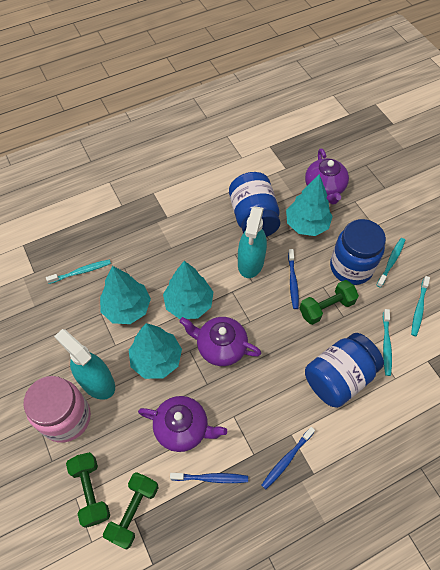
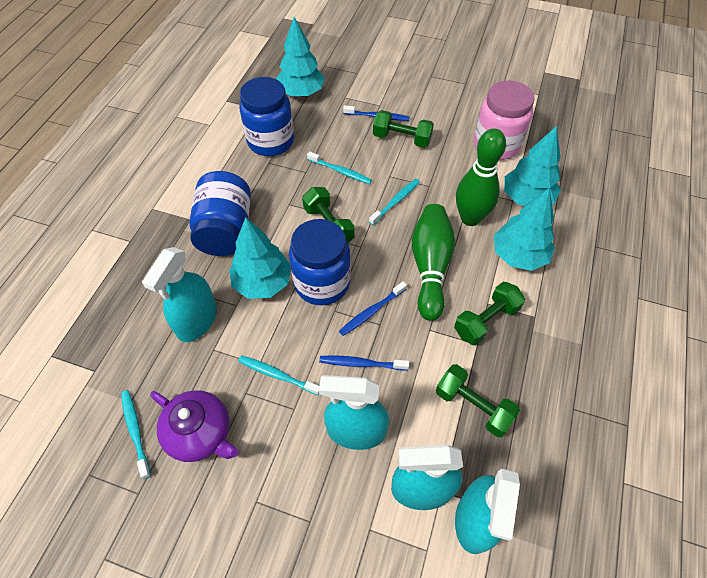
green bowling pin: none = 0 -> [412,204,455,321] [456,129,506,226] = 2
green dumbbell: [66,452,110,528] [103,472,158,549] [299,280,359,325] = 3 -> [302,187,355,243] [373,110,434,148] [436,364,520,437] [454,282,525,345] = 4
purple teapot: [138,396,227,452] [179,317,261,366] [305,148,349,205] = 3 -> [150,390,239,462] = 1
turquoise spray bottle: [54,329,115,400] [238,206,267,278] = 2 -> [142,247,217,342] [319,375,389,450] [391,445,463,510] [455,469,520,554] = 4

